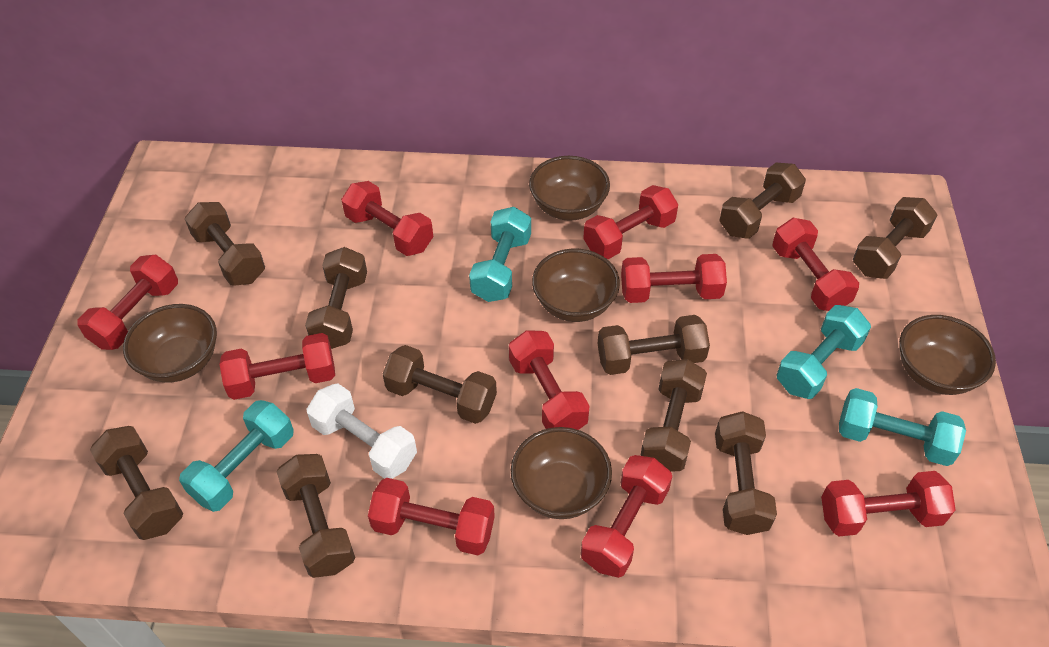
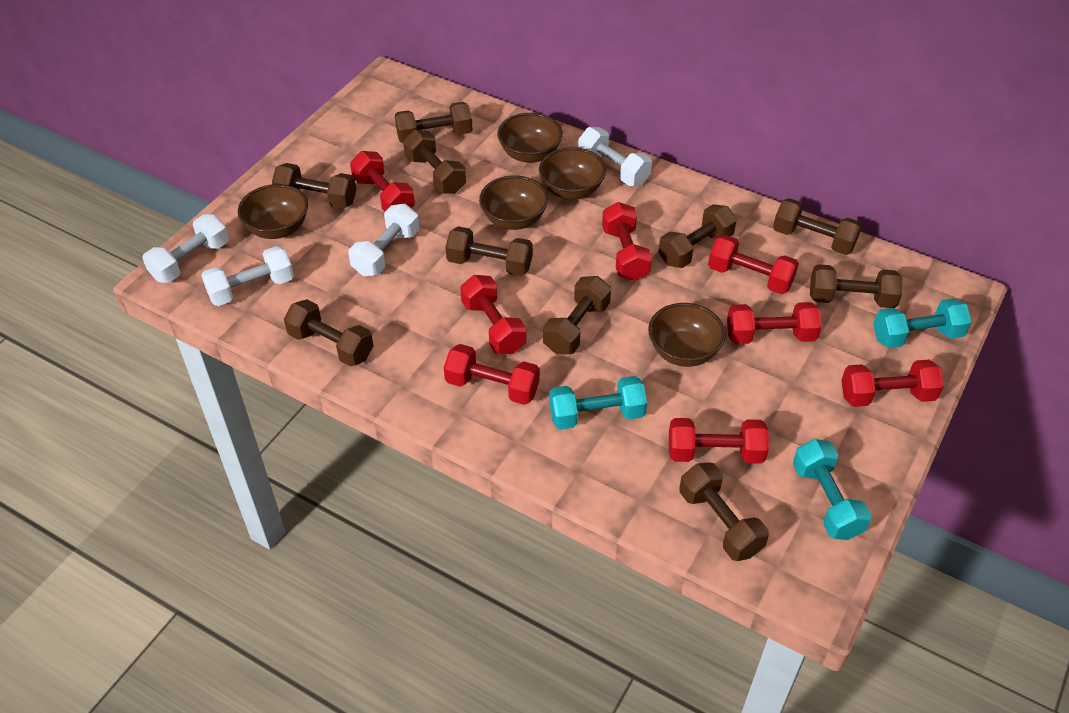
red dumbbell: [77,255,178,350] [219,333,335,400] [341,181,433,256] [368,478,495,555] [509,330,590,430] [581,455,672,578] [583,185,678,259] [621,254,727,303] [772,218,859,311] [821,471,956,537] = 10 -> [350,151,415,212] [444,344,540,405] [460,275,526,354] [602,202,652,281] [669,418,769,464] [708,235,799,294] [727,302,822,344] [841,360,944,407] = 8
turquoise dumbbell: [179,400,294,512] [469,207,531,302] [777,305,871,399] [839,388,966,466] = 4 -> [549,376,647,430] [793,439,872,540] [873,298,972,348] = 3
white dumbbell: [306,384,417,479] = 1 -> [142,214,229,283] [201,246,294,306] [349,204,419,276] [578,127,652,186] = 4

